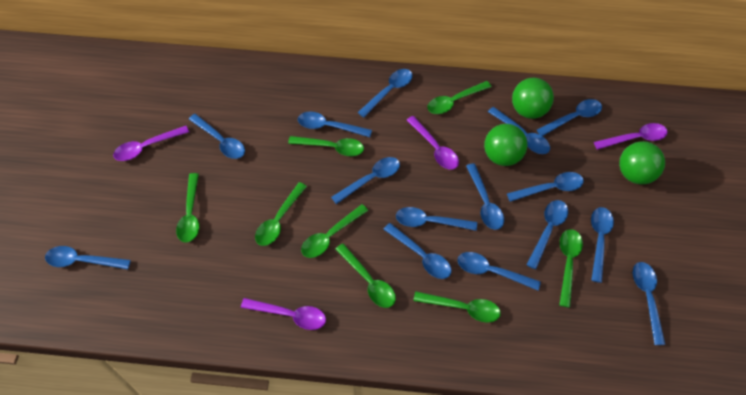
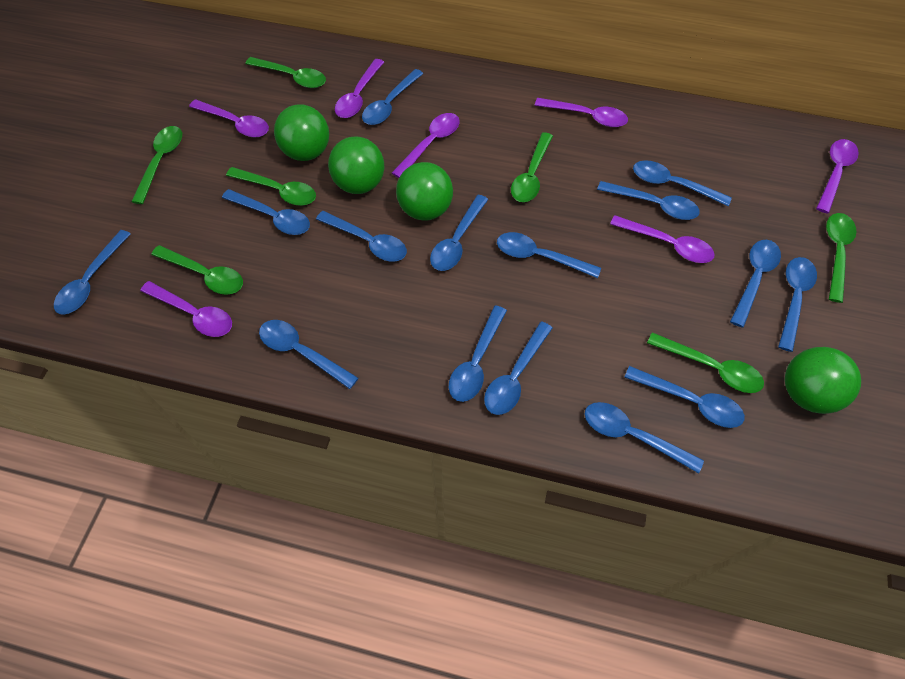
green ball: [484,124,528,166] [512,78,554,119] [619,141,665,184] = 3 -> [274,104,329,161] [328,137,384,194] [396,162,453,221] [785,347,861,414] = 4
green spoon: [176,173,199,243] [255,182,307,246] [288,136,364,156] [301,204,368,258] [336,243,396,308] [413,291,501,323] [427,81,492,114] [559,229,583,308] = 8 -> [131,126,182,204] [151,245,243,295] [226,167,316,206] [245,57,326,88] [511,132,553,202] [647,332,764,393] [826,213,857,303] = 7
purple spoon: [113,126,189,161] [241,298,326,330] [407,116,459,170] [594,123,667,150] = 4 -> [140,281,232,337] [189,99,269,138] [335,59,384,118] [392,113,460,178] [534,98,628,127] [610,215,715,263] [816,139,859,213] = 7

